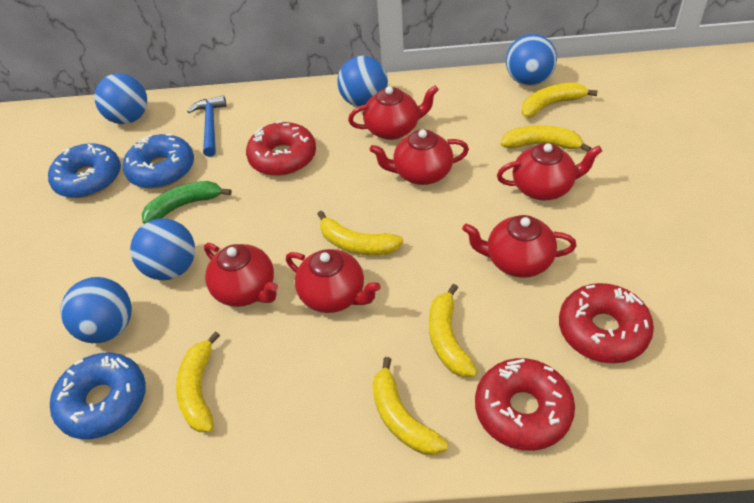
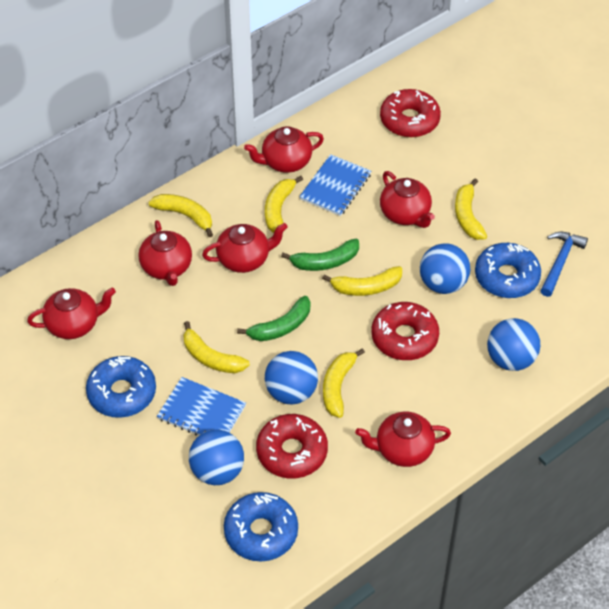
blue ball: [60,277,132,343] [94,73,147,124] [130,218,195,280] [337,56,388,107] [506,34,557,86] = 5 -> [189,429,244,485] [265,351,318,405] [420,243,470,294] [487,318,540,371] = 4
blue notebook: none = 0 -> [157,377,246,436] [299,154,371,216] = 2
green banana: [142,181,232,224] = 1 -> [237,296,311,341] [281,239,359,271] = 2

